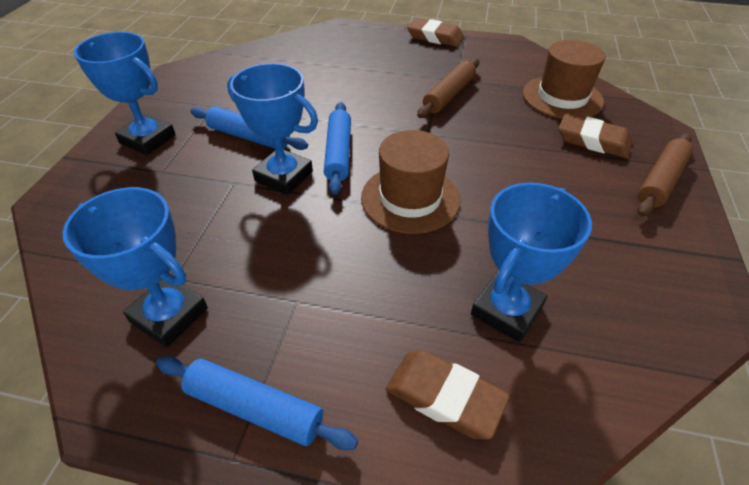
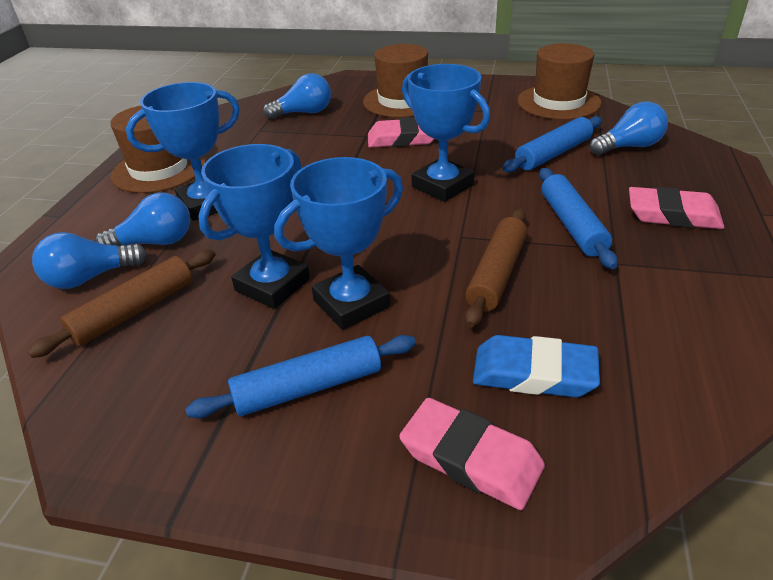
blue eraser: none = 0 -> [473,335,600,398] = 1
blue light bulb: none = 0 -> [32,232,147,289] [95,193,190,246] [263,73,331,119] [590,101,668,156] = 4
brown eraser: [386,350,510,440] [407,18,464,47] [559,113,633,158] = 3 -> none = 0
brown hat: [361,130,460,234] [523,40,605,119] = 2 -> [110,106,206,193] [363,44,428,118] [518,43,602,120] = 3
pink eraser: none = 0 -> [368,117,434,148] [399,398,545,510] [629,187,724,229] = 3

